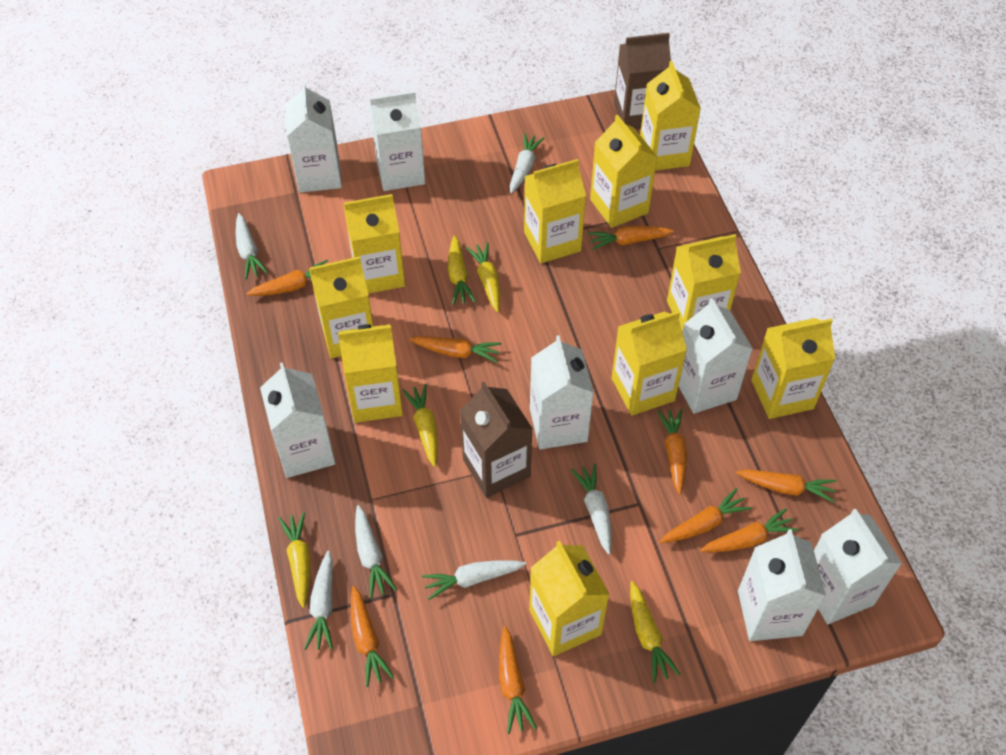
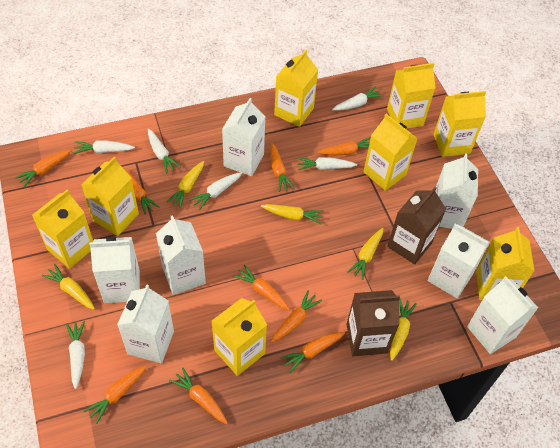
yellow carton: [309,256,373,359] [338,324,403,423] [344,194,405,294] [524,159,586,263] [529,541,610,656] [590,115,657,228] [612,311,687,416] [640,61,701,171] [667,234,741,332] [751,318,835,419] = 10 -> [32,190,93,269] [81,157,139,236] [212,298,267,376] [274,50,318,127] [363,114,418,191] [387,63,436,129] [434,91,486,157] [476,227,535,300] = 8

